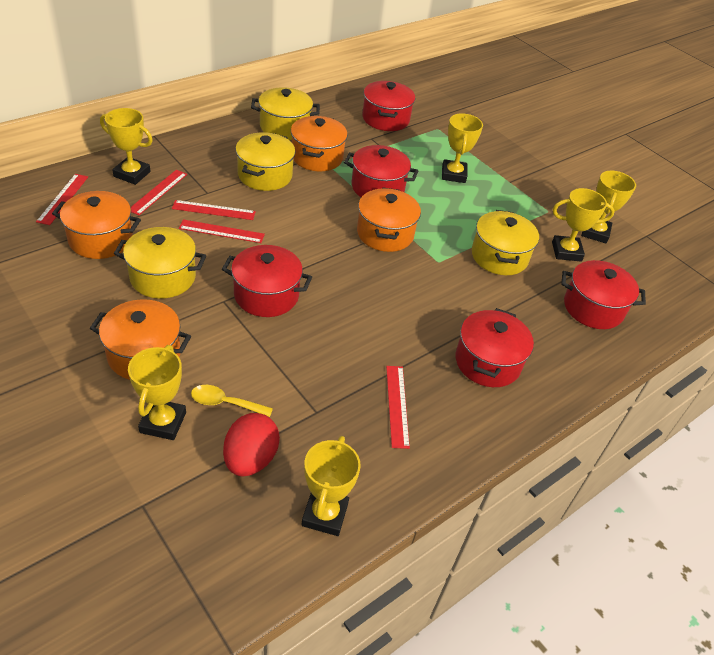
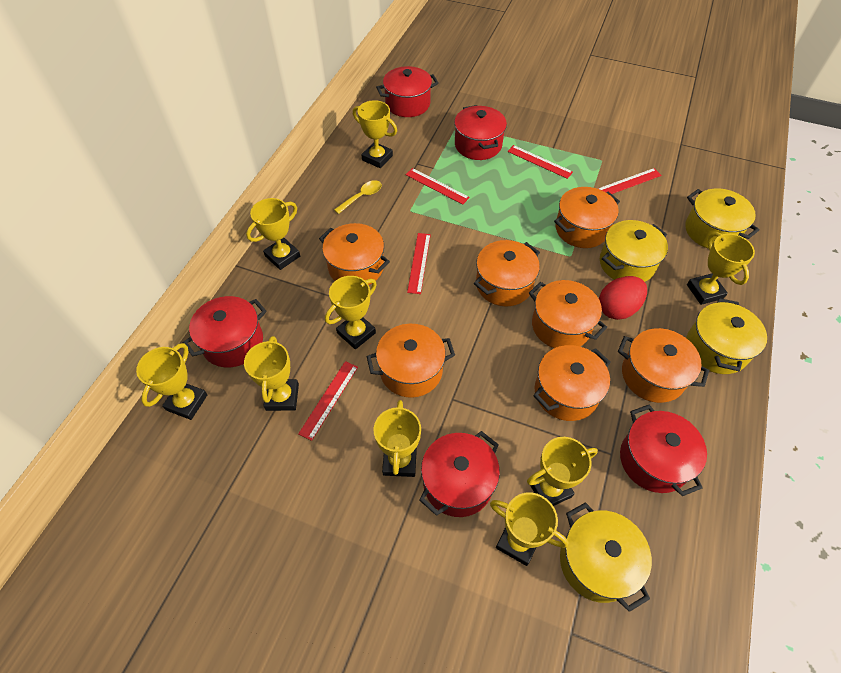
orange pot: [52,191,141,259] [90,299,191,380] [291,116,348,171] [357,187,421,252] = 4 -> [319,223,390,285] [366,324,455,398] [474,240,540,307] [529,280,607,348] [533,345,611,421] [554,187,620,248] [618,328,709,403] = 7
yellow trophy: [100,108,153,185] [128,345,186,440] [301,436,361,536] [442,113,483,183] [552,188,615,262] [581,171,636,243] = 6 -> [136,343,207,420] [244,336,299,411] [246,198,300,270] [325,276,377,349] [353,100,397,168] [374,400,421,477] [490,492,569,566] [527,437,598,506] [687,232,755,305] = 9

